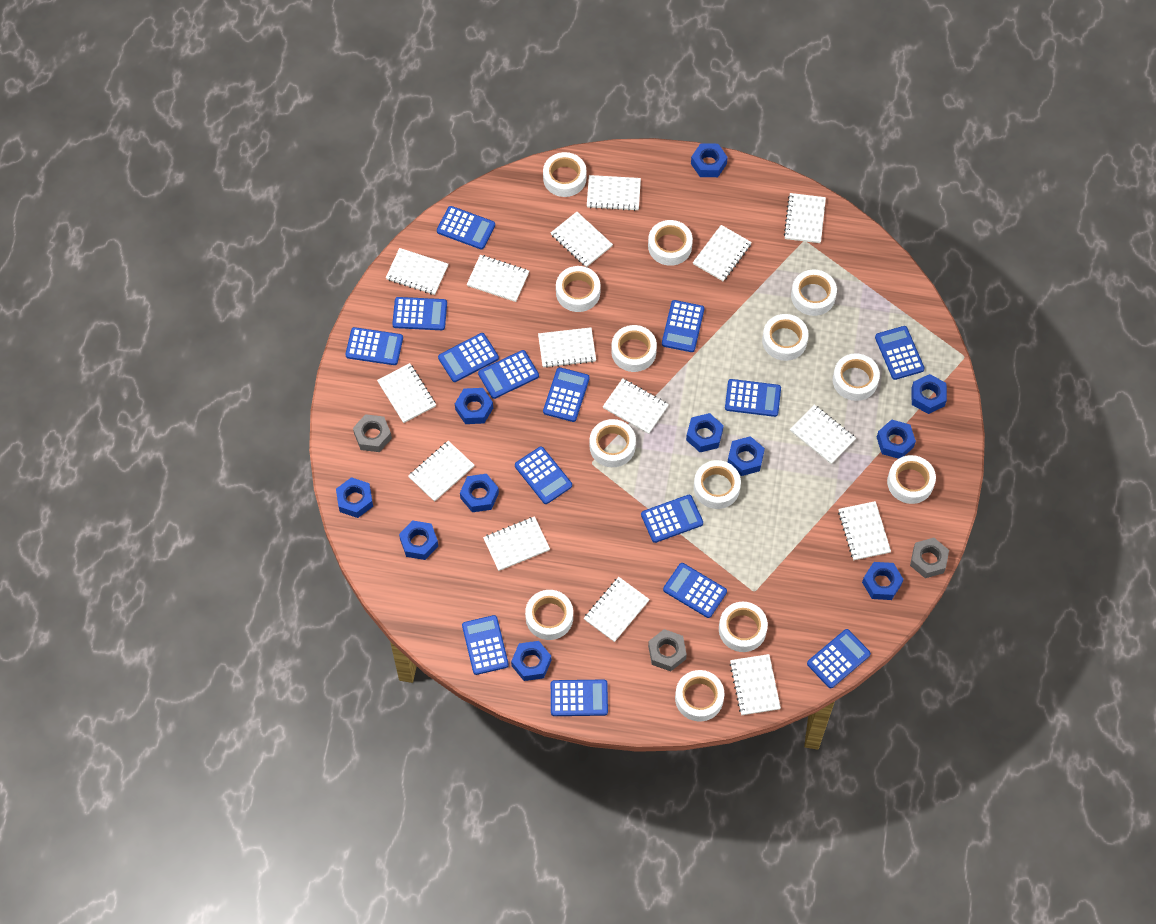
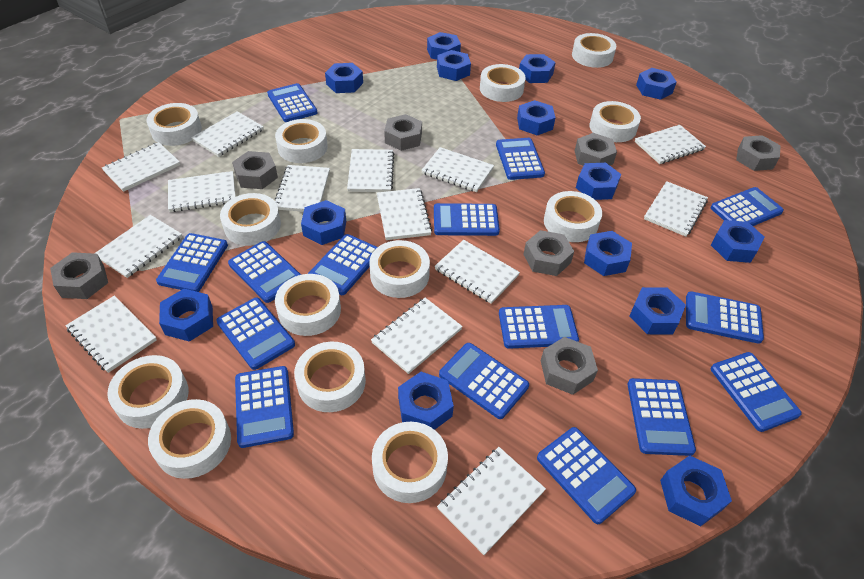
blue nut: [336,477,373,518] [399,520,438,560] [455,388,493,424] [460,474,499,512] [511,641,551,681] [686,413,724,452] [691,143,728,177] [728,436,765,476] [862,562,904,600] [877,419,916,459] [912,374,947,414] = 11 -> [159,289,213,342] [301,200,346,245] [325,63,363,93] [398,372,454,430] [427,32,461,60] [437,50,471,81] [517,100,555,136] [519,54,556,83] [576,163,621,200] [584,231,632,276] [629,287,686,334] [636,68,677,100] [660,456,732,527] [711,220,765,263] = 14
grey nut: [353,414,392,452] [648,629,687,671] [910,538,949,578] = 3 -> [50,252,108,299] [232,151,278,189] [384,114,422,151] [523,230,574,276] [541,337,598,395] [575,133,617,166] [736,135,781,171] = 7
white notebook: [377,363,436,423] [386,248,448,295] [408,441,474,502] [467,255,529,302] [483,516,550,571] [538,327,596,368] [551,212,613,267] [584,577,650,642] [587,175,641,211] [603,378,669,434] [693,225,752,281] [729,654,781,715] [784,193,826,243] [790,405,856,464] [838,501,891,560] = 15 -> [65,296,157,373] [94,215,182,278] [102,142,180,192] [168,171,236,212] [191,111,264,157] [275,165,330,212] [347,149,394,192] [371,298,463,374] [377,188,432,240] [421,147,494,192] [434,240,520,304] [437,447,546,555] [635,125,706,164] [644,181,708,237] = 14

